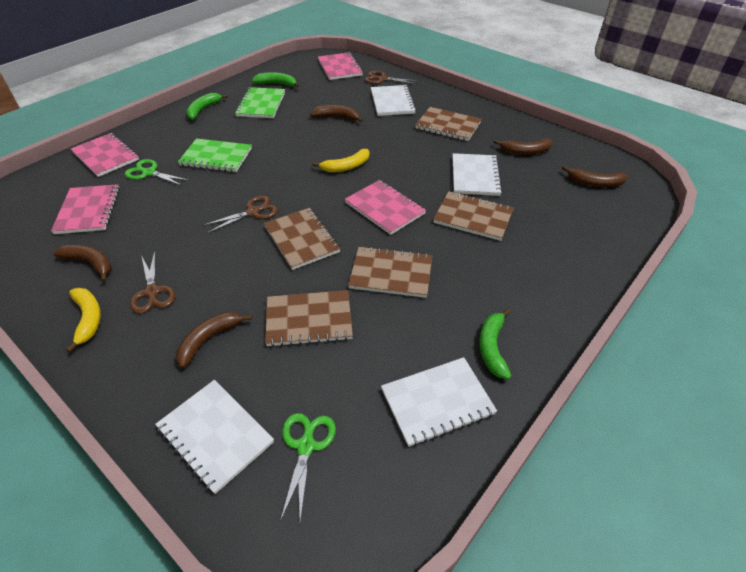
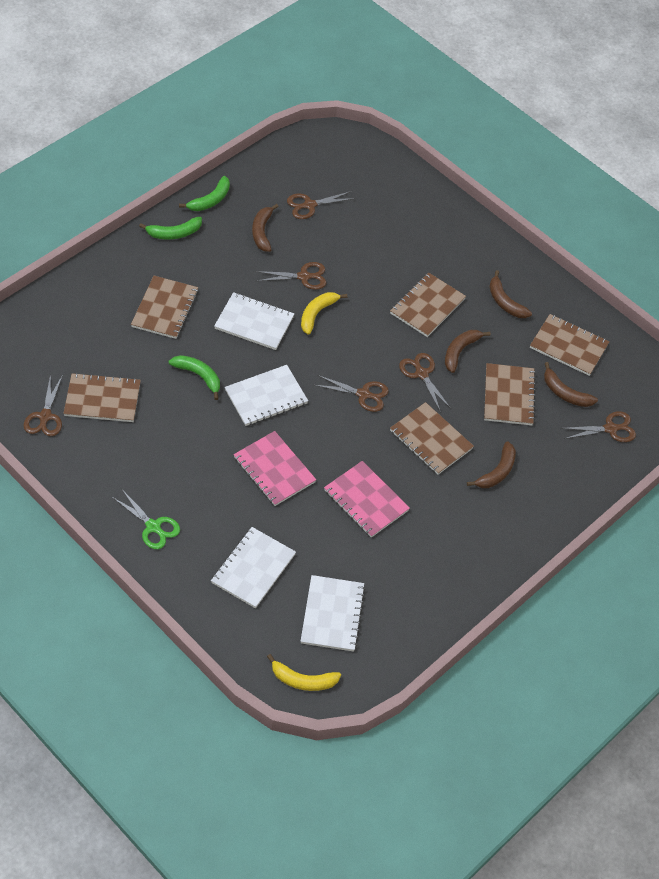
brown notebook: [264,208,340,270] [265,290,353,347] [348,246,432,298] [415,107,482,141] [433,191,514,241] = 5 -> [63,373,141,422] [131,276,198,339] [390,273,466,337] [390,402,474,475] [484,363,536,425] [530,314,610,376] = 6
brown scissors: [130,251,175,314] [202,196,278,233] [365,71,419,84] = 3 -> [23,374,63,436] [256,262,326,290] [287,191,355,219] [314,375,389,412] [399,353,451,412] [561,411,636,442] = 6
green notebook: [178,138,252,172] [235,87,285,118] = 2 -> none = 0
green scissors: [125,159,190,186] [280,413,336,522] = 2 -> [112,490,180,549] = 1
pink notebook: [51,184,120,234] [71,133,139,177] [318,52,363,80] [345,180,426,235] = 4 -> [233,431,316,506] [324,461,410,538] = 2

